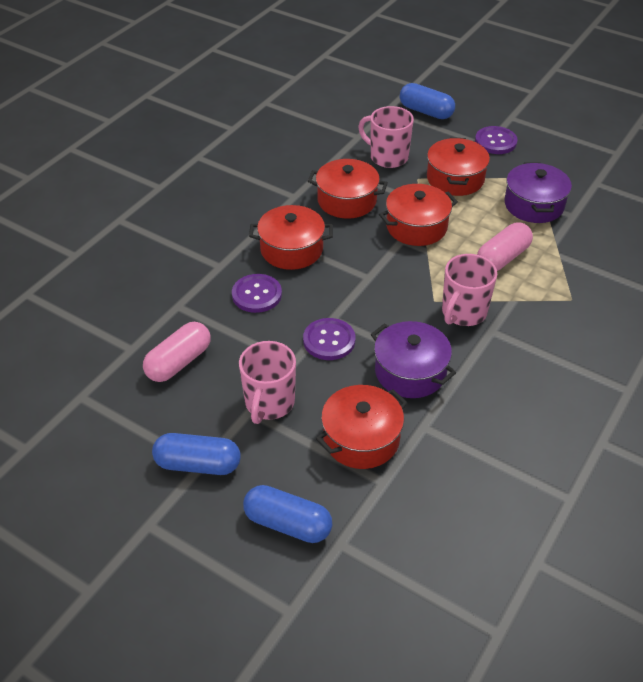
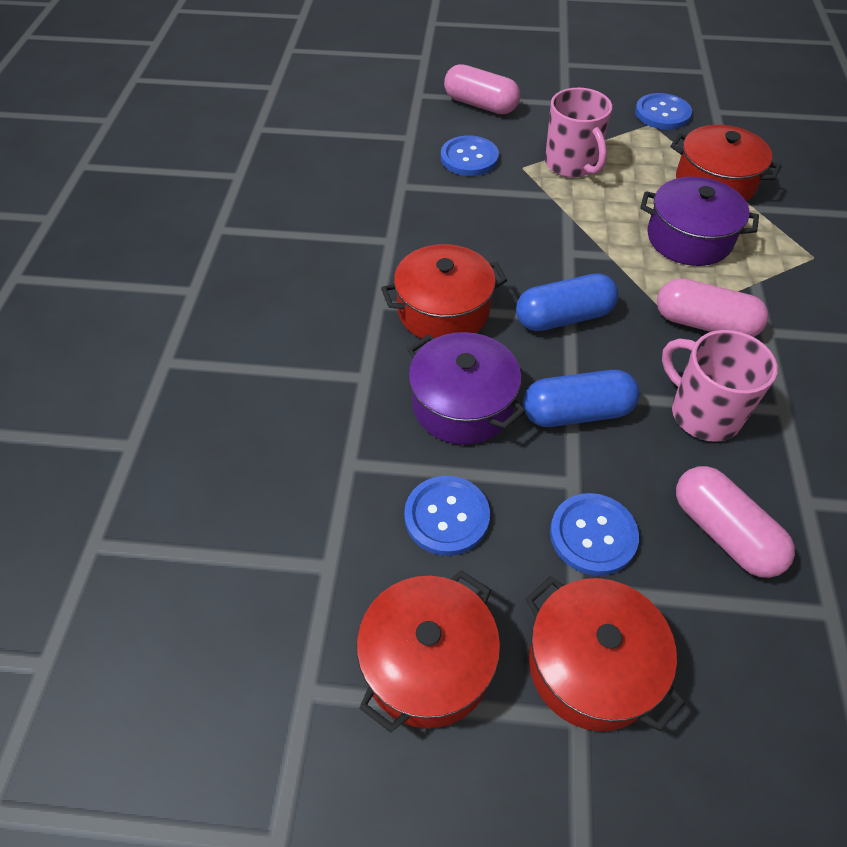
blue button: none = 0 -> [404,476,490,556] [441,135,499,176] [550,493,639,576] [635,93,692,130] = 4
blue capsule: [152,433,241,475] [243,485,332,543] [400,83,455,119] = 3 -> [516,273,618,331] [523,370,640,427] = 2
pink capsule: [143,322,210,382] [477,222,533,271] = 2 -> [444,64,520,114] [657,278,769,337] [676,466,795,578] = 3
pink mug: [239,341,296,424] [358,106,414,168] [442,254,497,326] = 3 -> [545,88,612,178] [662,330,778,442] = 2
purple button: [232,274,282,313] [303,318,355,360] [475,126,517,154] = 3 -> none = 0
red pot: [249,205,333,270] [308,159,388,219] [316,385,408,469] [379,184,458,246] [427,137,490,196] = 5 -> [357,570,500,733] [381,244,507,339] [526,576,685,731] [670,125,782,202] = 4

